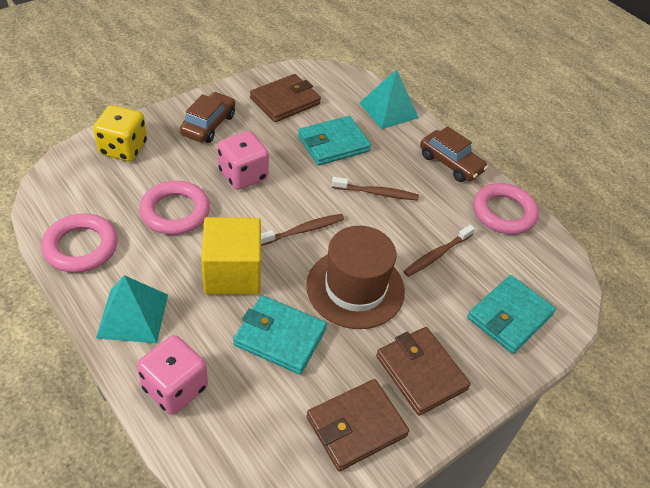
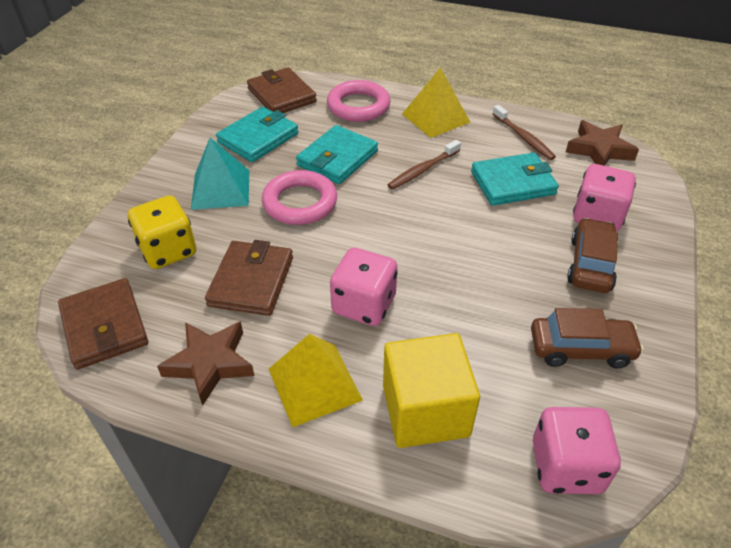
brown hat: [306,226,405,329] = 1 -> none = 0
brown star: none = 0 -> [157,322,255,406] [566,120,639,166] = 2
brown toothbrush: [261,214,344,246] [332,177,419,200] [403,225,475,277] = 3 -> [388,140,461,189] [493,105,556,160] = 2
pink dice: [137,335,208,415] [217,131,269,190] = 2 -> [330,247,398,326] [533,407,621,494] [573,164,636,232] = 3
pink ring: [41,213,118,273] [139,181,210,235] [473,183,539,235] = 3 -> [262,170,337,225] [327,80,391,122] = 2
turquoise pyramid: [96,275,168,343] [359,69,419,129] = 2 -> [191,138,249,210] = 1
yellow pyramid: none = 0 -> [269,334,363,428] [402,68,470,138] = 2

